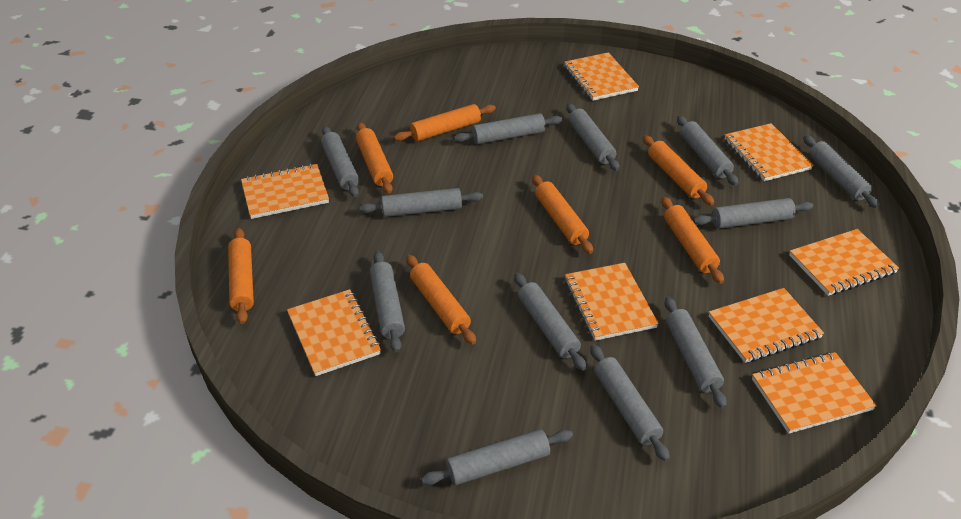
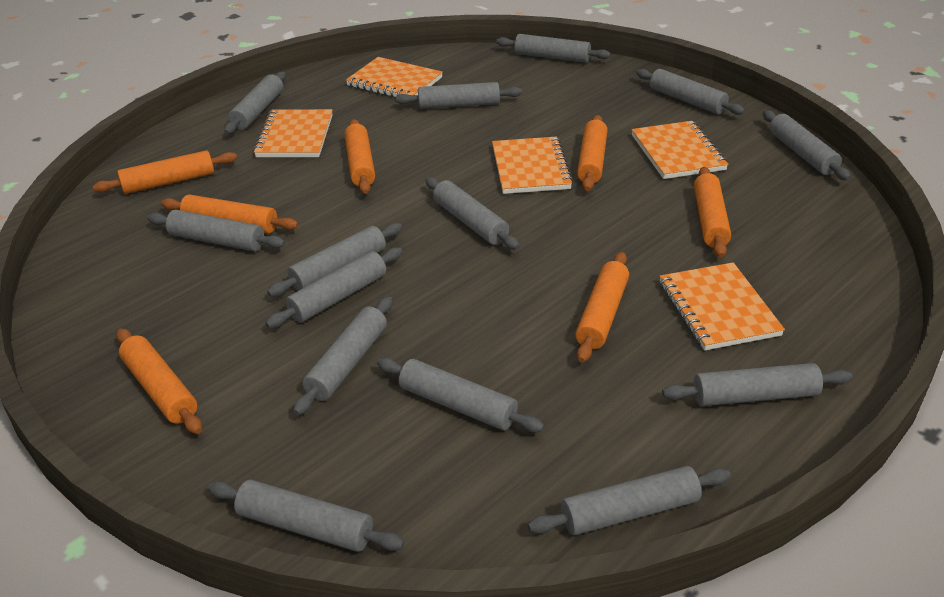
grey rolling pin: [321,126,359,197] [359,188,483,217] [370,251,405,352] [421,429,573,485] [454,113,562,144] [514,273,586,371] [567,103,620,171] [590,344,670,462] [665,297,727,409] [677,116,739,186] [693,198,813,229] [803,135,880,208] = 12 -> [147,209,285,251] [208,480,404,552] [224,72,286,134] [265,247,403,328] [267,223,402,296] [293,297,393,415] [377,358,544,433] [395,82,522,109] [425,177,520,250] [496,34,611,63] [528,466,731,535] [636,69,745,115] [662,363,852,406] [763,110,851,181] = 14
orange notebook: [241,164,329,219] [287,289,381,376] [564,52,639,101] [565,263,659,341] [709,288,824,363] [725,123,813,181] [752,352,877,434] [789,229,899,296] = 8 -> [253,109,333,157] [346,57,443,97] [492,136,573,194] [631,121,728,179] [659,262,785,351] = 5

